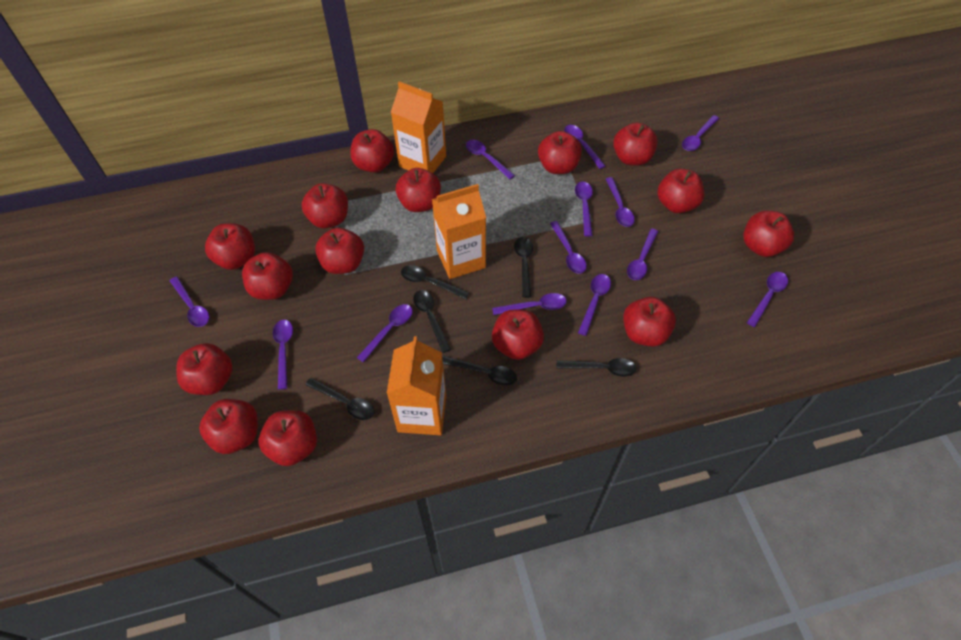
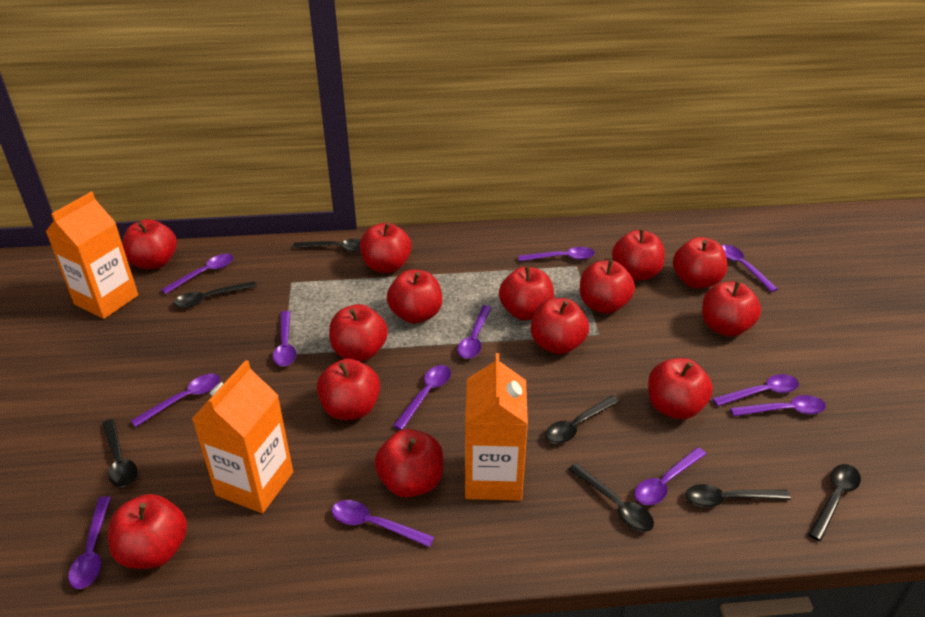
black spoon: [305,378,374,420] [401,265,469,299] [413,290,451,353] [442,356,517,386] [514,237,533,298] [557,358,636,377] = 6 -> [102,419,138,487] [174,281,257,308] [293,239,361,252] [545,395,619,444] [568,463,654,532] [686,484,791,507] [808,464,861,541] = 7
purple spoon: [170,276,209,327] [273,320,293,390] [357,304,413,363] [466,140,515,180] [492,293,567,315] [550,221,587,274] [564,125,606,169] [575,182,593,237] [578,274,611,336] [606,177,635,227] [627,229,658,280] [682,115,719,151] [747,272,788,327] = 13 -> [68,496,111,589] [131,374,220,427] [161,254,233,294] [273,311,297,366] [332,500,434,547] [393,365,451,430] [457,305,492,359] [518,247,595,261] [635,447,706,505] [712,374,799,406] [722,245,778,292] [730,395,826,416] = 12
red apple: [176,343,233,395] [199,399,258,454] [205,223,255,270] [242,252,293,300] [259,410,317,466] [301,183,348,229] [315,227,364,274] [350,129,394,173] [396,168,441,212] [492,309,544,360] [538,131,582,174] [613,122,658,166] [623,297,676,347] [658,168,704,213] [743,211,794,257] = 15 -> [108,494,187,569] [122,219,177,269] [316,359,380,420] [329,304,388,361] [360,223,412,273] [375,429,443,498] [387,270,442,324] [499,266,554,321] [531,298,589,354] [580,260,635,314] [612,229,665,281] [648,358,713,419] [673,237,727,289] [702,281,761,337] = 14

